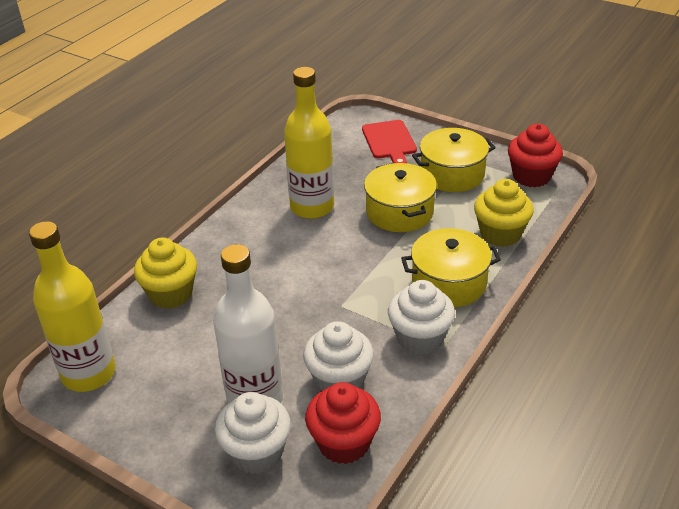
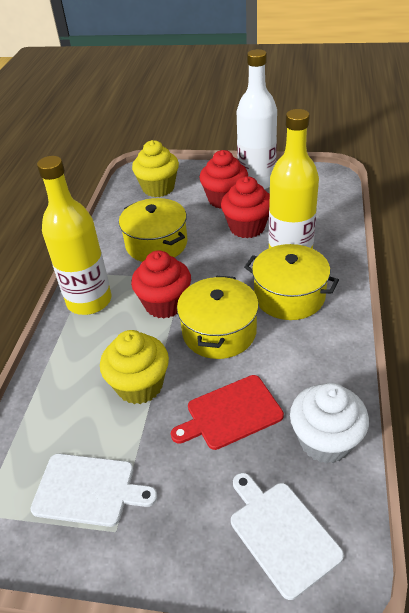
red cupcake: [305,382,381,464] [508,124,563,187] = 2 -> [131,250,191,319] [200,150,248,209] [221,176,270,238] = 3
white cupcake: [215,392,291,474] [303,321,374,391] [388,280,455,355] = 3 -> [290,383,369,464] = 1
white cutting board: none = 0 -> [31,454,157,527] [231,473,344,600] = 2

